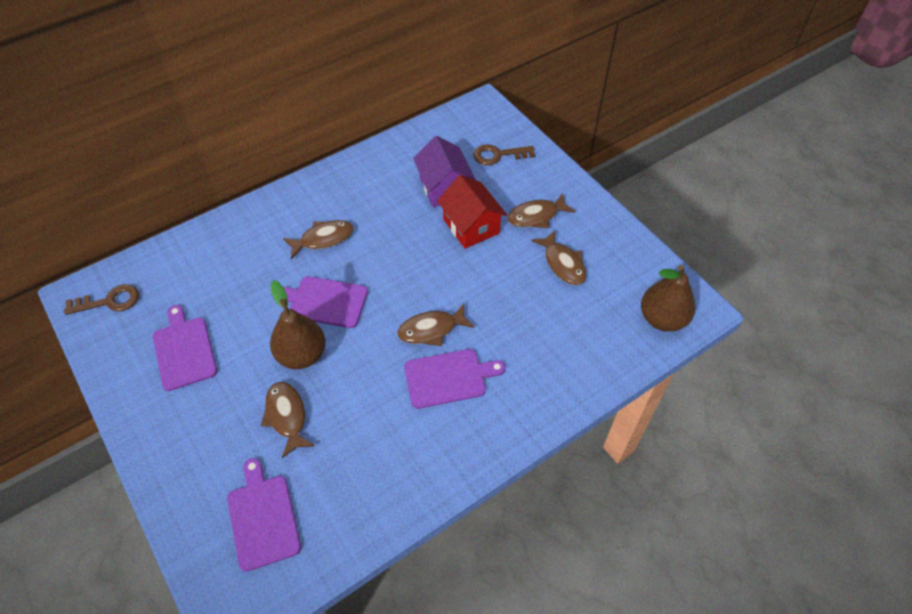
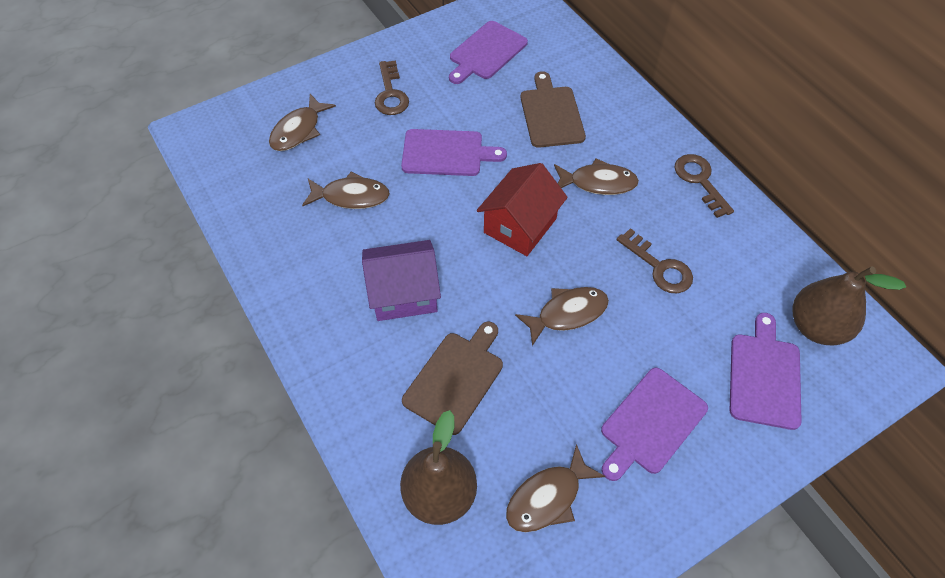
brown cutting board: none = 0 -> [402,322,503,435] [521,71,586,148] = 2
brown key: [64,284,139,315] [473,144,535,165] = 2 -> [375,60,409,115] [617,228,693,293] [674,154,734,218] = 3

